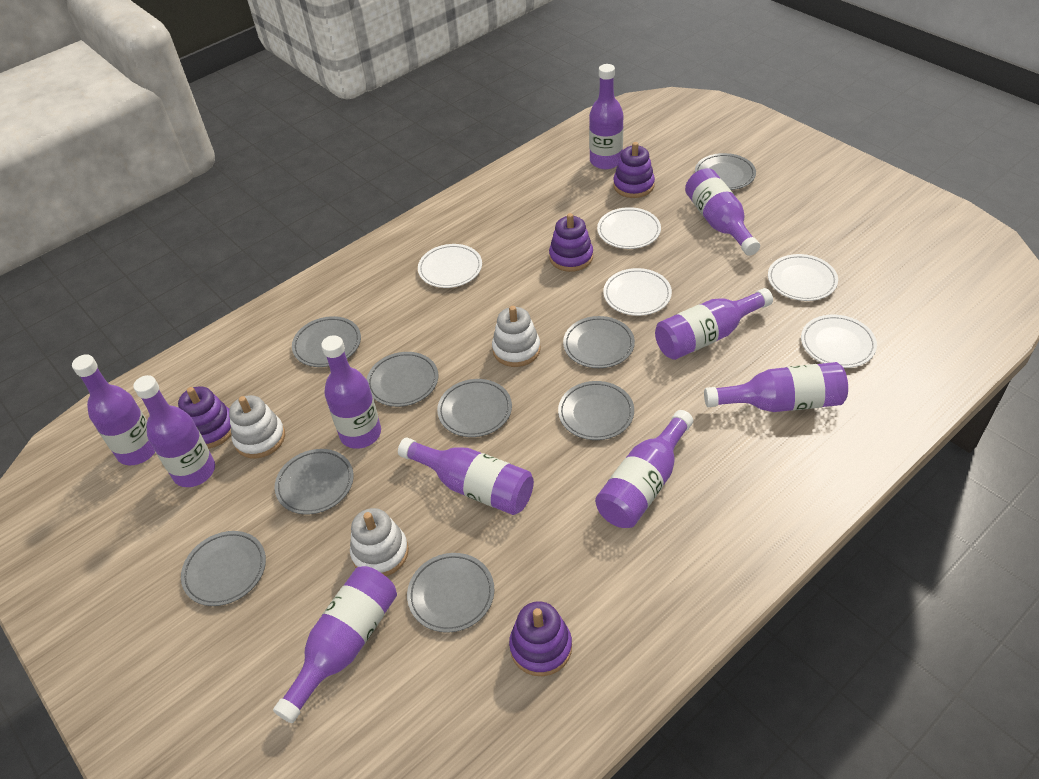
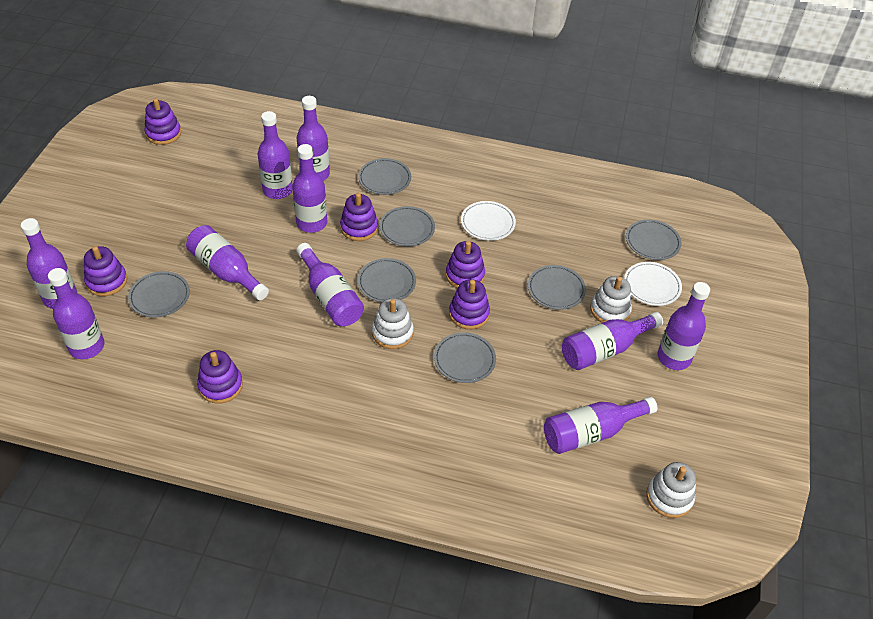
grey plate: [181,531,266,606] [275,449,354,514] [292,316,361,367] [366,352,438,407] [407,553,494,633] [437,379,512,437] [558,381,634,440] [563,316,635,368] [695,153,756,190] = 9 -> [128,271,190,318] [358,158,411,195] [358,258,416,302] [380,206,435,246] [434,332,496,383] [528,265,586,310] [626,219,682,260] = 7
purple stacking toy: [178,386,231,449] [509,601,572,676] [549,213,593,272] [613,142,655,198] = 4 -> [84,246,127,296] [144,98,181,145] [197,350,243,404] [340,193,378,241] [446,241,485,288] [449,279,490,329] = 6
white plate: [418,244,482,288] [597,207,661,249] [603,268,672,316] [768,254,838,301] [801,315,877,368] = 5 -> [461,201,516,241] [624,262,682,306] = 2

